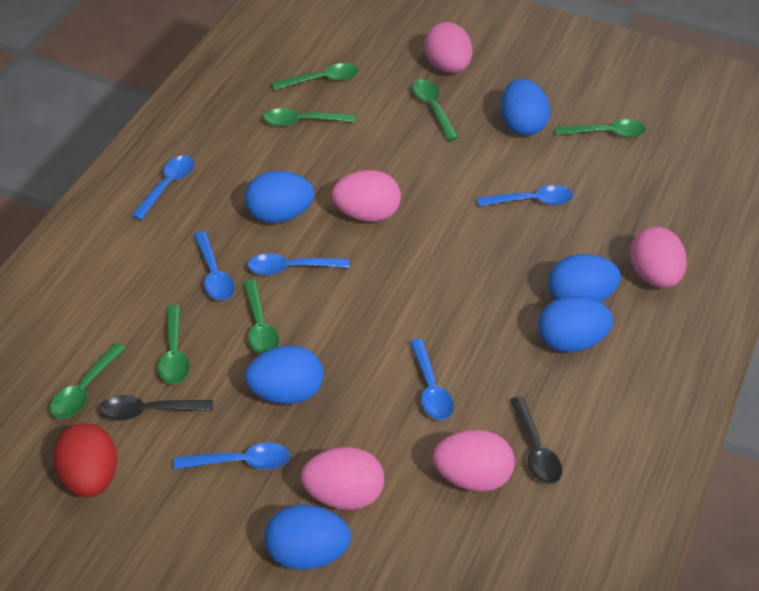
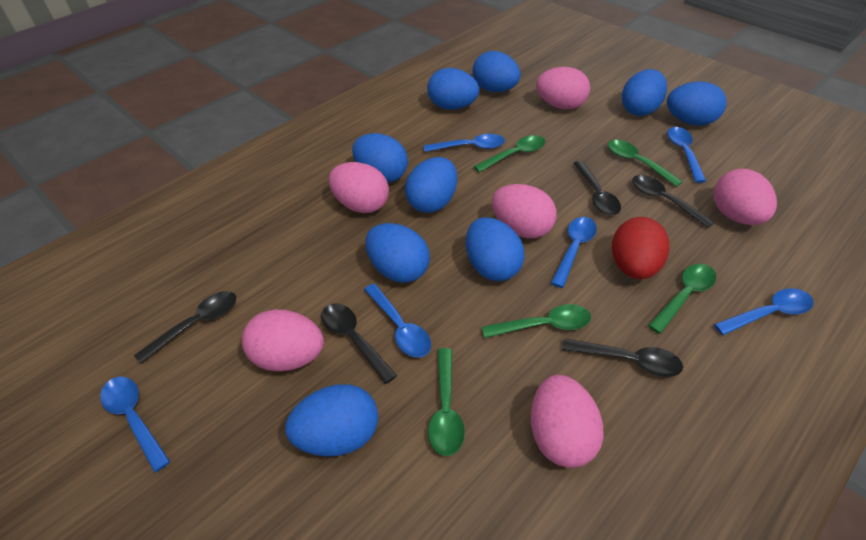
black spoon: [99,395,213,421] [510,397,562,484] = 2 -> [134,291,236,364] [321,303,397,384] [562,338,683,377] [573,161,621,215] [632,175,715,228] = 5
blue egg: [245,171,314,223] [245,345,323,404] [265,505,351,570] [501,79,550,136] [538,296,613,353] [548,254,621,303] = 6 -> [285,384,378,457] [352,133,408,183] [365,223,430,283] [405,157,457,213] [427,68,479,110] [466,218,525,281] [473,51,521,92] [622,69,667,116] [667,82,726,126] = 9
green spoon: [50,343,126,419] [158,305,190,384] [243,279,279,354] [263,108,355,126] [271,63,358,90] [412,79,459,140] [555,119,646,137] = 7 -> [428,348,465,456] [474,135,546,172] [482,304,591,338] [608,140,683,187] [648,264,716,334] = 5
pink egg: [301,447,384,510] [332,170,401,222] [424,22,472,73] [433,430,515,492] [630,227,687,288] = 5 -> [242,309,324,371] [329,162,389,213] [492,184,557,238] [531,375,604,468] [536,67,590,109] [714,169,777,225] = 6

